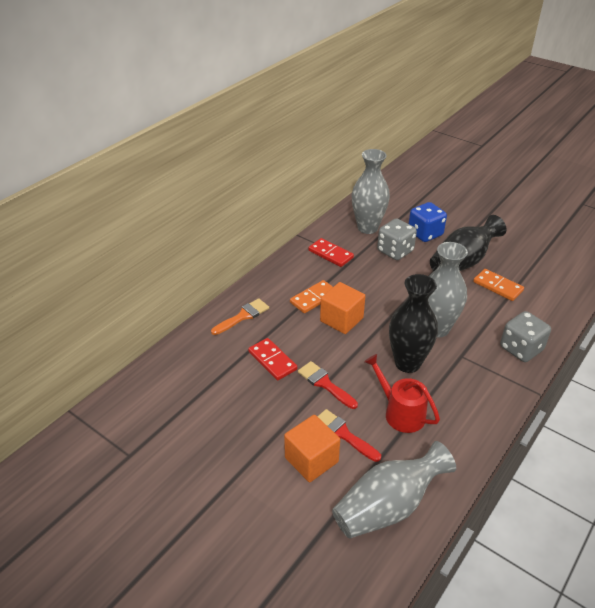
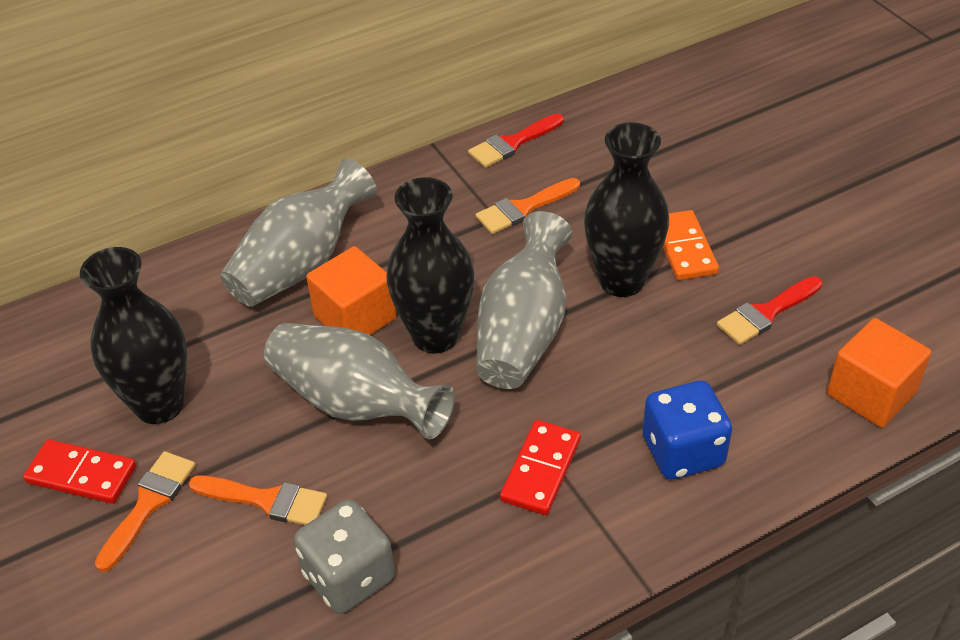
black vase: [389,274,438,373] [430,215,506,271] = 2 -> [80,247,187,424] [386,177,474,354] [584,123,669,297] = 3
grey dice: [377,218,417,260] [500,311,551,362] = 2 -> [294,499,395,614] = 1
orange brush: [211,298,269,335] = 1 -> [95,451,196,572] [189,475,327,525] [476,178,580,234] = 3
orange domino: [290,280,333,313] [473,269,524,301] = 2 -> [663,210,719,280] = 1
red watering can: [364,354,440,433] = 1 -> none = 0

